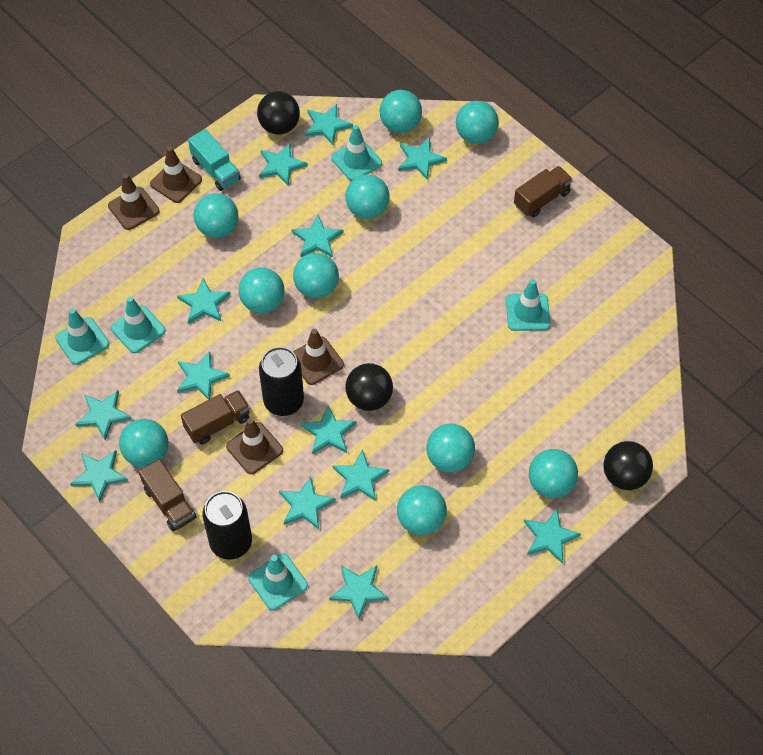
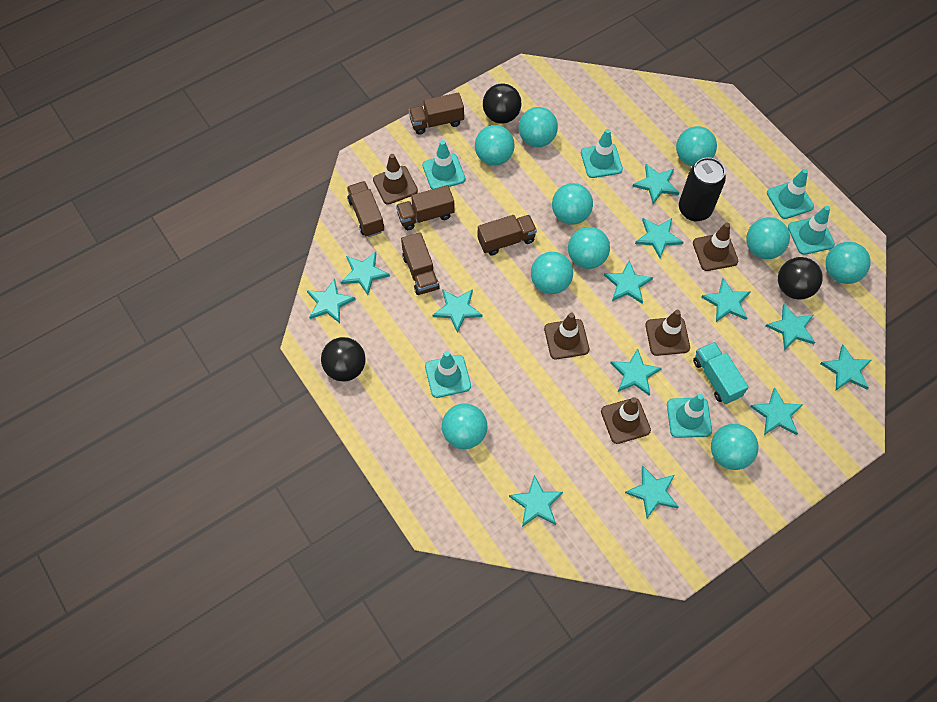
black can: [202,491,252,560] [259,347,304,416] = 2 -> [679,157,726,221] = 1
brown traffic cone: [108,174,160,230] [150,146,202,203] [226,418,283,474] [293,329,344,385] = 4 -> [373,154,418,205] [544,313,589,359] [601,397,651,444] [645,310,690,356] [693,223,738,271] = 5
brown truck: [139,459,196,531] [181,390,250,444] [514,166,573,218] = 3 -> [347,181,384,237] [396,185,455,230] [401,232,440,295] [409,93,464,135] [478,215,537,255] = 5
turquoise traffic cone: [55,308,109,365] [111,297,166,353] [248,553,308,610] [331,125,382,181] [506,279,550,331] = 5 -> [422,140,465,189] [425,351,471,398] [581,129,623,178] [667,394,712,438] [767,169,814,219] [788,206,835,255] = 6

